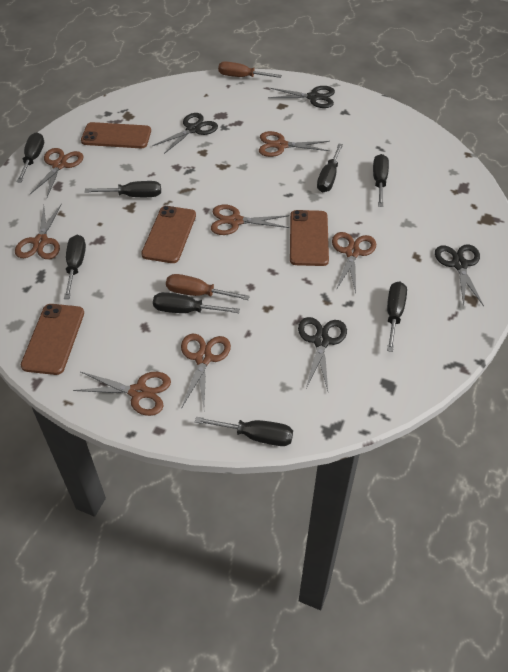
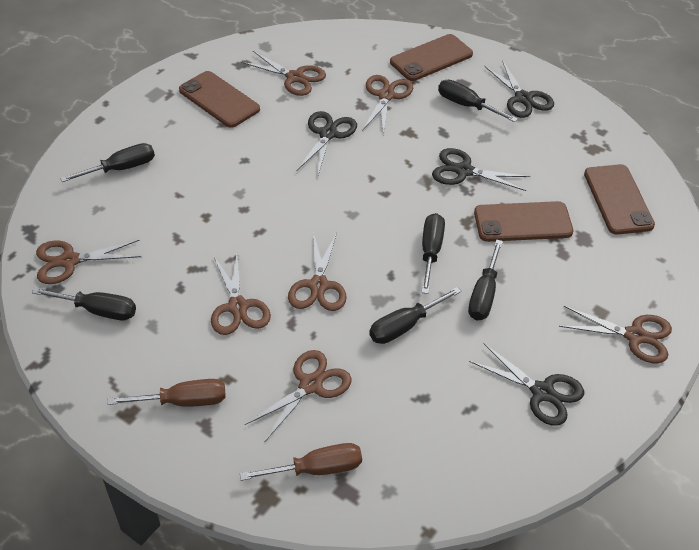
black screwdriver: [17,132,44,182] [64,235,86,299] [85,181,161,197] [153,292,240,313] [195,417,293,446] [317,143,343,192] [373,154,389,207] [387,281,407,352] = 8 -> [32,288,136,320] [60,143,155,182] [369,287,462,344] [421,213,445,294] [438,80,518,122] [468,239,503,320] = 6

